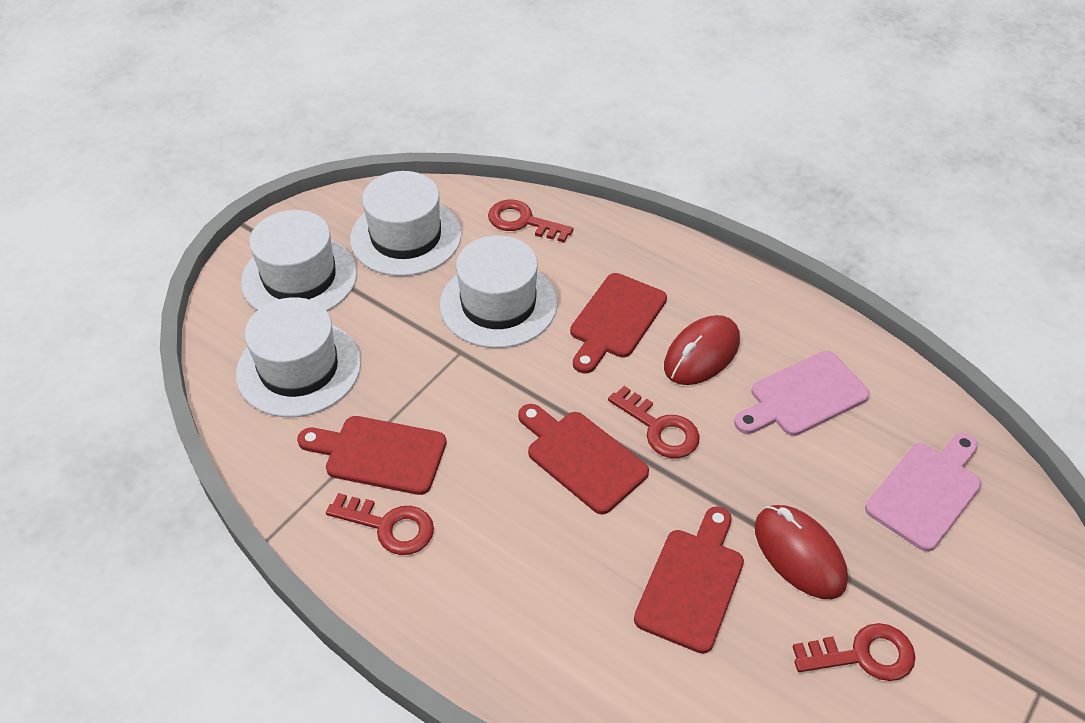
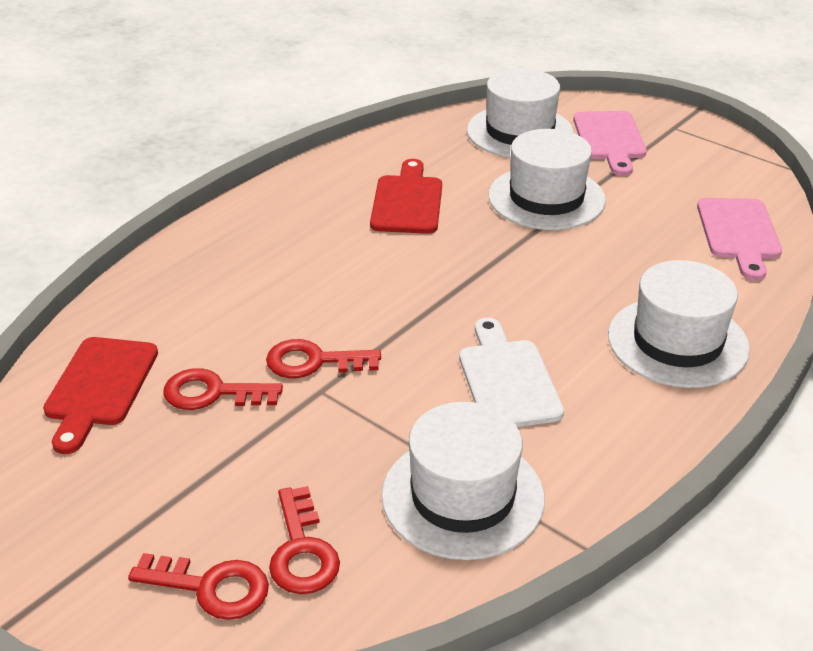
red cutting board: [297,416,447,495] [518,404,649,514] [570,273,667,374] [634,506,744,654] = 4 -> [43,337,158,454] [370,159,442,234] = 2
red mouse: [664,315,740,385] [755,505,848,599] = 2 -> none = 0
white cutting board: none = 0 -> [459,318,564,427] = 1

